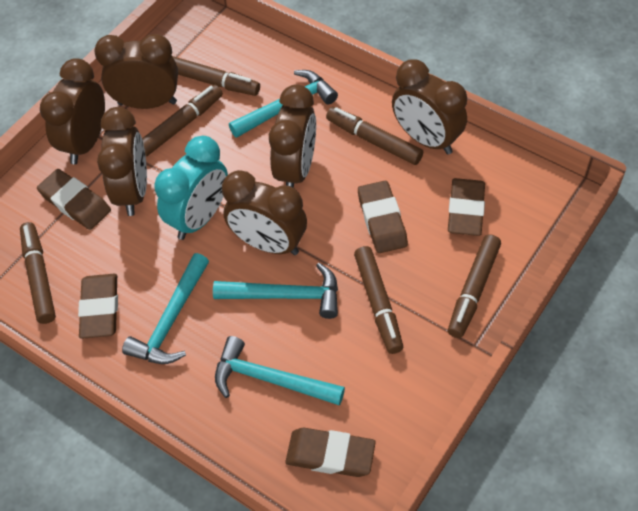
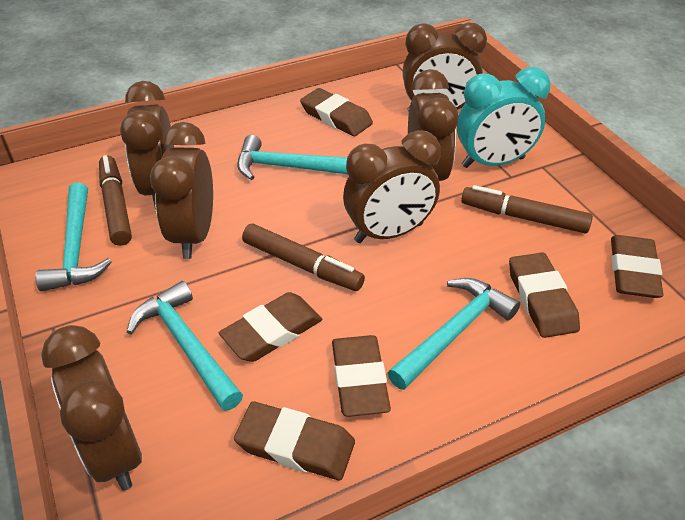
brown eraser: [37,169,111,230] [78,274,118,339] [285,428,376,477] [358,181,408,253] [448,178,485,236] = 5 -> [219,292,322,362] [234,401,355,480] [300,88,373,136] [332,335,391,417] [509,252,580,338] [611,235,664,298] = 6
brown marker: [20,222,56,324] [142,85,223,156] [172,56,260,96] [326,107,423,165] [354,246,403,354] [448,234,501,338] = 6 -> [99,155,132,246] [242,224,365,291] [461,185,593,233] = 3

